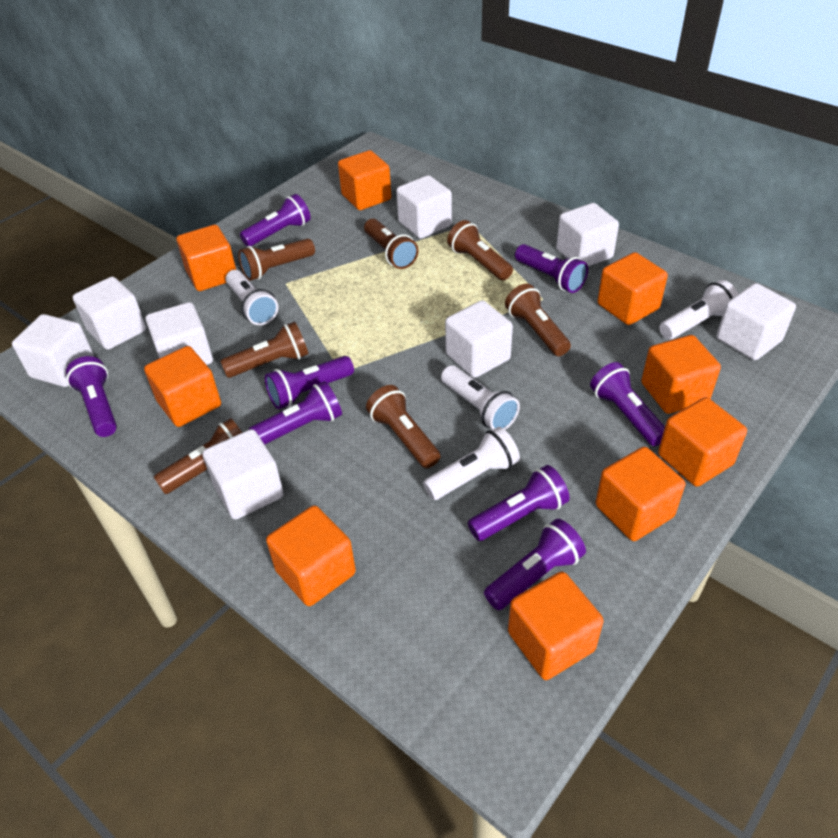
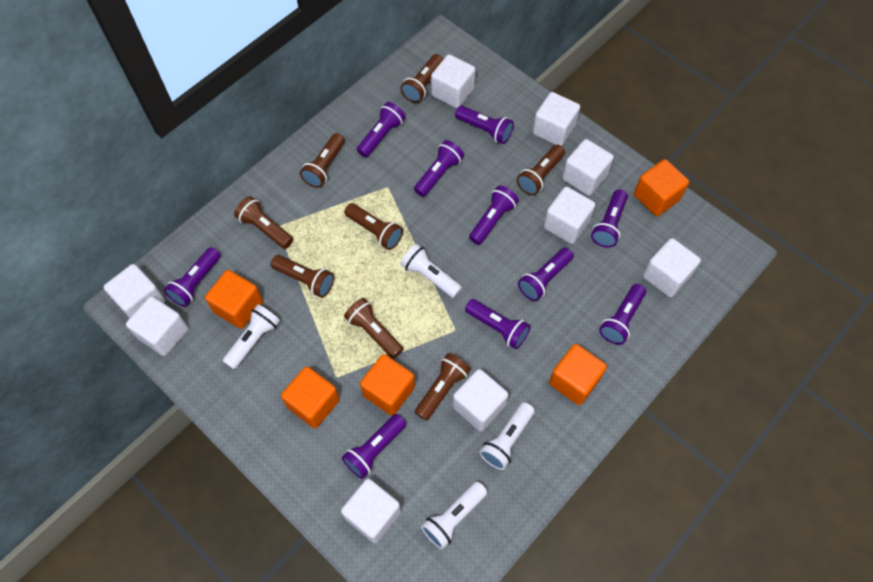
brown flashlight: [154,418,242,494] [220,322,308,378] [238,238,315,281] [364,219,418,269] [366,385,440,468] [447,220,513,280] [505,284,571,356] = 7 -> [234,196,293,249] [271,255,334,298] [300,133,345,188] [344,203,403,250] [344,298,403,359] [400,54,443,103] [415,353,471,421] [517,144,565,195] = 8
orange cube: [144,346,221,427] [177,225,236,291] [266,505,356,606] [338,150,391,210] [508,571,604,680] [596,447,685,541] [597,252,668,325] [641,335,721,414] [658,397,747,487] = 9 -> [205,270,263,329] [281,366,340,428] [360,354,415,416] [549,344,607,405] [634,159,689,216] = 5
purple flashlight: [66,356,117,437] [240,194,311,246] [248,381,342,445] [265,356,354,409] [468,465,570,541] [484,519,586,610] [515,244,588,293] [590,362,665,446] = 8 -> [164,247,221,307] [342,414,406,479] [357,102,406,157] [414,140,464,197] [455,106,514,144] [465,299,530,349] [469,185,519,245] [518,248,574,301] [591,189,628,248] [599,284,646,345] = 10
white cube: [12,314,94,387] [73,277,146,350] [146,302,213,365] [203,429,284,519] [396,175,452,238] [445,300,513,378] [556,203,619,267] [717,283,796,360] = 8 -> [103,264,165,318] [126,296,188,356] [341,479,401,543] [431,54,475,108] [453,369,508,431] [533,92,580,146] [544,187,596,244] [562,139,614,196] [643,238,701,297] = 9

